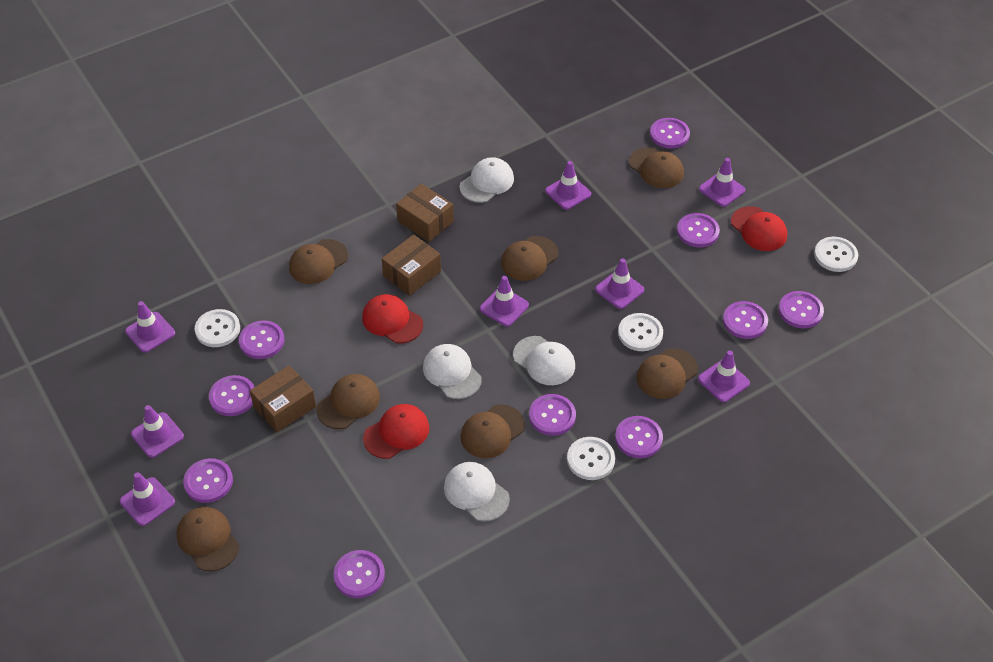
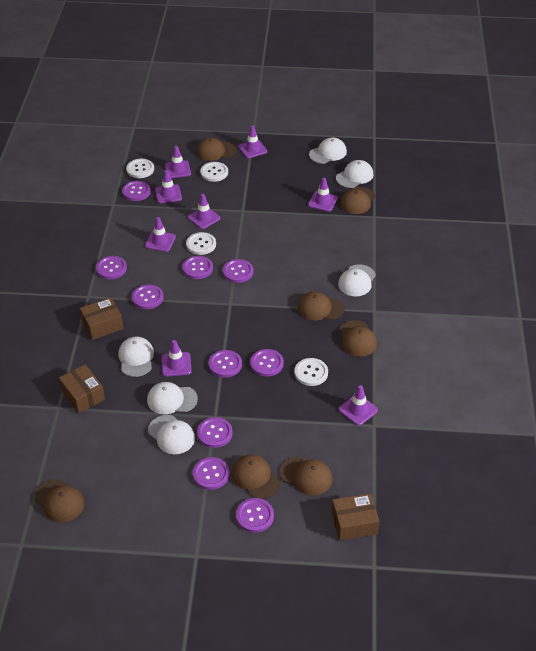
red cap: [362,294,423,344] [363,404,429,459] [731,206,787,251] = 3 -> none = 0
white cap: [423,344,482,399] [444,462,510,522] [459,157,514,203] [513,336,575,385] = 4 -> [118,337,154,377] [147,382,198,414] [148,415,195,454] [309,137,347,164] [336,160,373,188] [338,264,376,296] = 6

